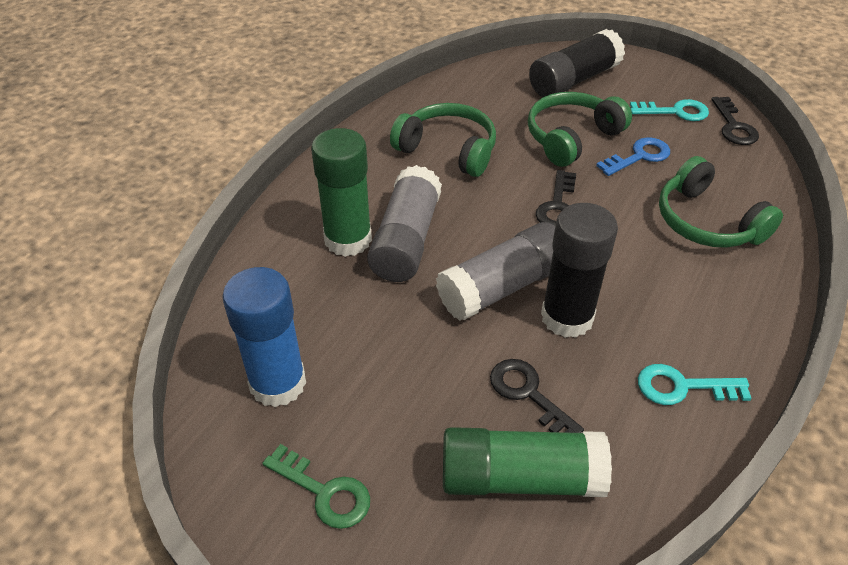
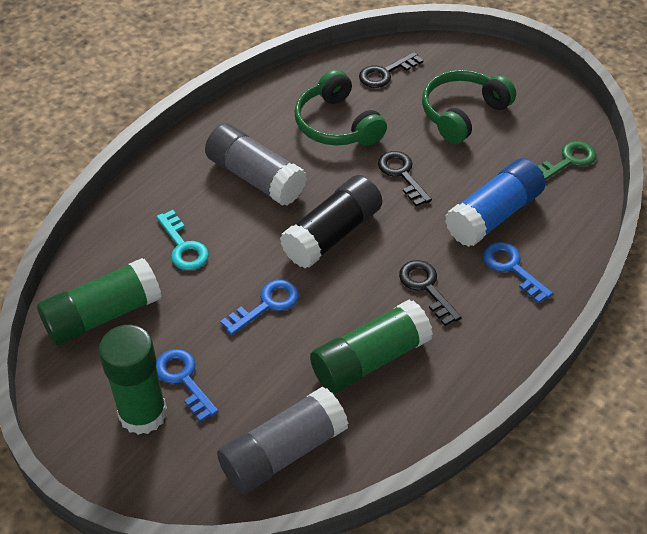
black glue stick: [529,29,625,97] [541,203,618,338] = 2 -> [280,175,382,269] = 1
blue key: [596,137,670,176] = 1 -> [156,349,219,422] [220,280,299,335] [483,242,553,303] = 3
green glue stick: [311,128,372,257] [443,427,612,497] = 2 -> [37,258,162,345] [99,325,167,435] [310,300,433,394] = 3
green headphones: [390,103,496,177] [528,92,632,167] [659,156,783,248] = 3 -> [294,69,387,146] [422,70,516,144] = 2
turquoise key: [630,99,709,121] [638,364,751,405] = 2 -> [156,210,209,270] = 1

